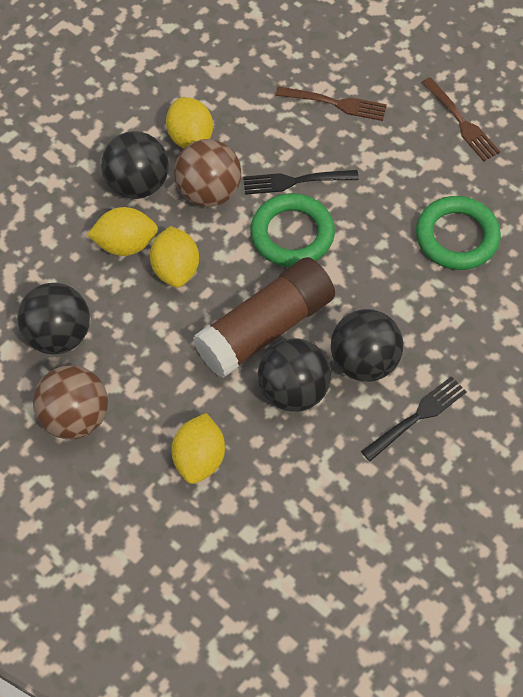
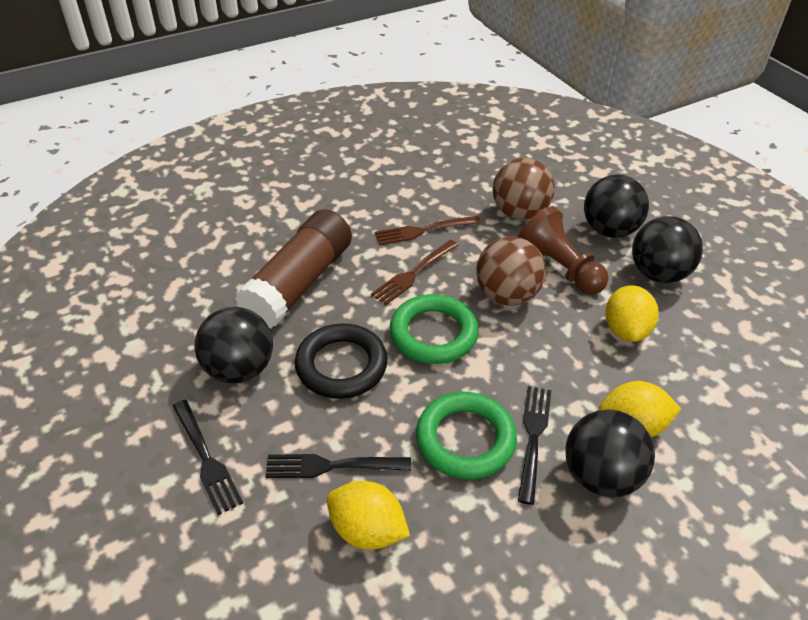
black fork: [243,170,359,195] [361,376,467,461] = 2 -> [173,400,243,515] [265,454,411,478] [518,386,551,505] = 3
black ring: none = 0 -> [295,323,388,399] = 1
brown pawn: none = 0 -> [518,206,609,295] = 1
yellow lemon: [87,207,158,256] [150,226,199,288] [166,97,213,149] [171,413,225,484] = 4 -> [327,481,410,550] [599,381,681,437] [605,285,659,342] = 3

